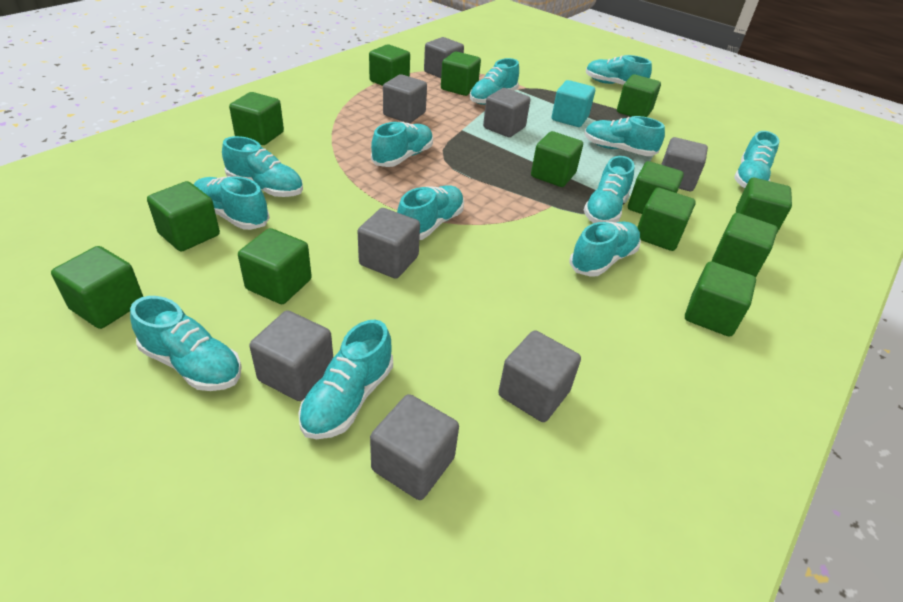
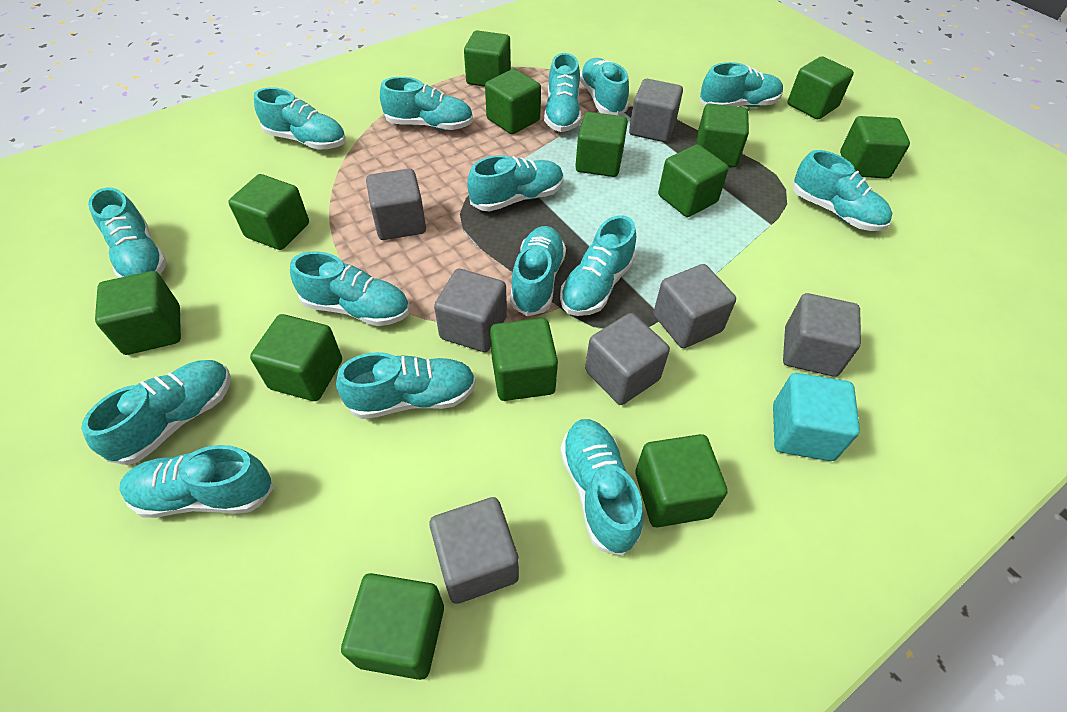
grey cube: [249,310,333,401] [358,208,420,279] [370,394,459,500] [383,74,427,123] [424,37,464,78] [483,88,530,137] [498,330,581,422] [661,137,708,191] = 8 -> [366,169,426,240] [429,497,519,604] [434,269,507,352] [585,313,670,405] [629,79,683,142] [653,264,736,348] [783,293,861,377] = 7
turquoise shoe: [130,296,242,391] [193,176,270,230] [222,136,303,197] [298,320,393,439] [371,122,433,167] [397,185,464,240] [470,58,519,105] [569,221,641,277] [584,156,635,223] [585,116,665,156] [586,55,652,85] [734,131,779,188] = 12 -> [81,360,231,465] [88,187,167,278] [119,445,274,518] [254,87,346,150] [290,251,410,326] [336,352,476,419] [380,77,473,130] [467,155,564,211] [510,226,566,316] [544,53,581,132] [560,215,636,316] [560,419,643,556] [580,58,629,116] [700,62,783,107] [793,150,892,231] = 15

